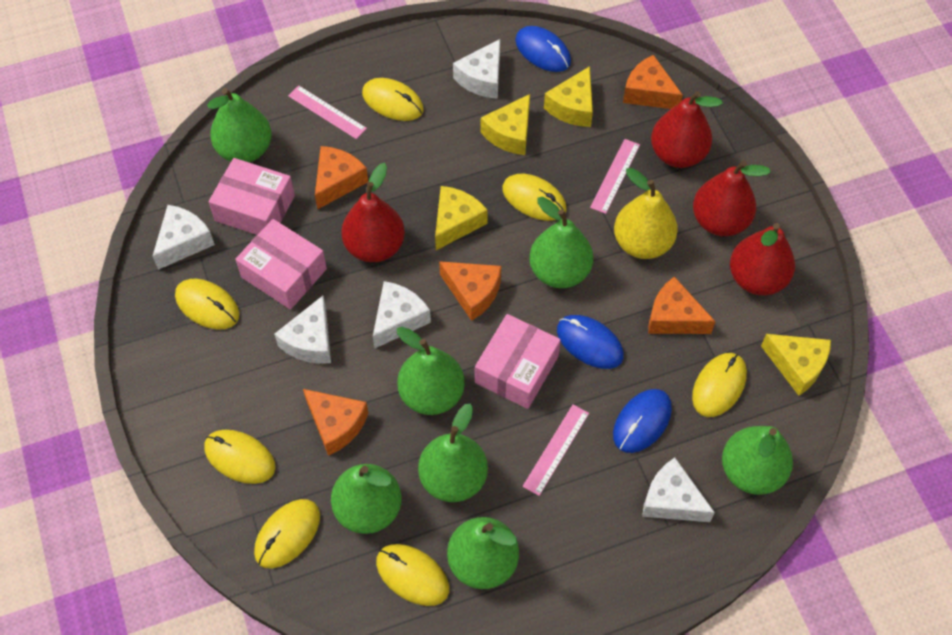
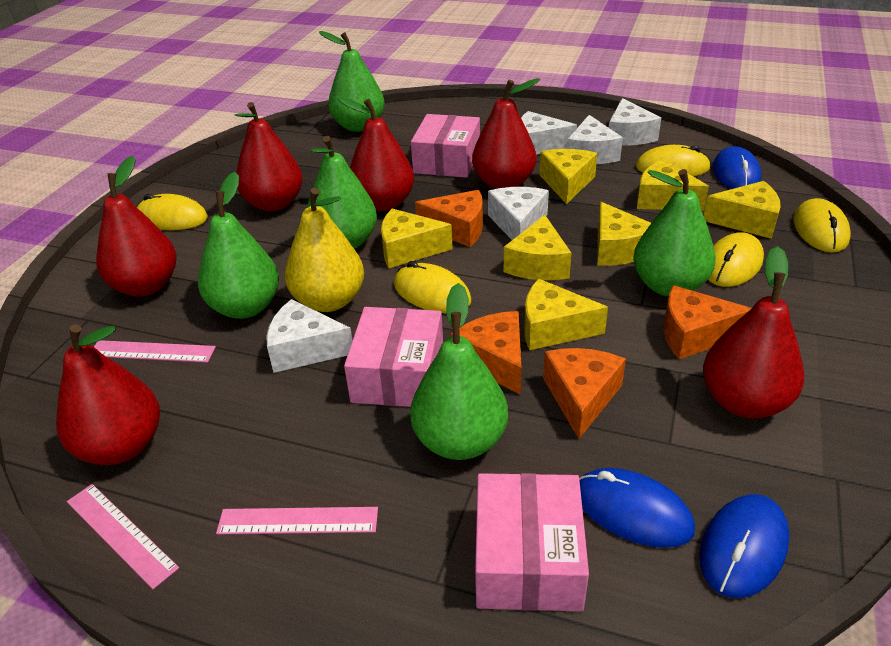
green pear: [207,88,272,162] [331,464,402,534] [397,327,465,415] [418,404,488,502] [447,517,519,589] [529,197,593,288] [722,426,793,495] = 7 -> [198,172,279,319] [307,136,377,249] [319,31,385,132] [410,283,508,460] [633,169,716,296] = 5
orange cheese: [303,389,369,456] [315,146,368,209] [439,261,501,321] [623,55,683,109] [648,277,716,334] = 5 -> [415,190,483,247] [451,311,521,395] [543,348,626,439] [663,285,751,359] = 4
red pear: [341,163,405,262] [651,91,723,168] [693,161,771,236] [730,223,795,296] = 4 -> [56,324,160,465] [96,156,176,297] [235,102,303,211] [337,97,414,211] [472,78,540,189] [703,246,805,419] = 6
yellow cheese: [435,186,488,250] [481,94,530,155] [544,66,593,127] [761,334,831,396] = 4 -> [381,209,453,268] [504,215,571,280] [524,279,608,350] [539,149,597,204] [597,202,651,266] [637,159,709,211] [704,181,781,239] = 7
yellow mouse: [175,279,239,330] [204,430,275,484] [254,499,320,569] [362,78,424,121] [376,544,449,606] [502,173,567,221] [692,353,747,417] = 7 -> [137,194,208,230] [394,261,471,313] [636,145,711,177] [708,232,764,287] [793,198,851,253] = 5

